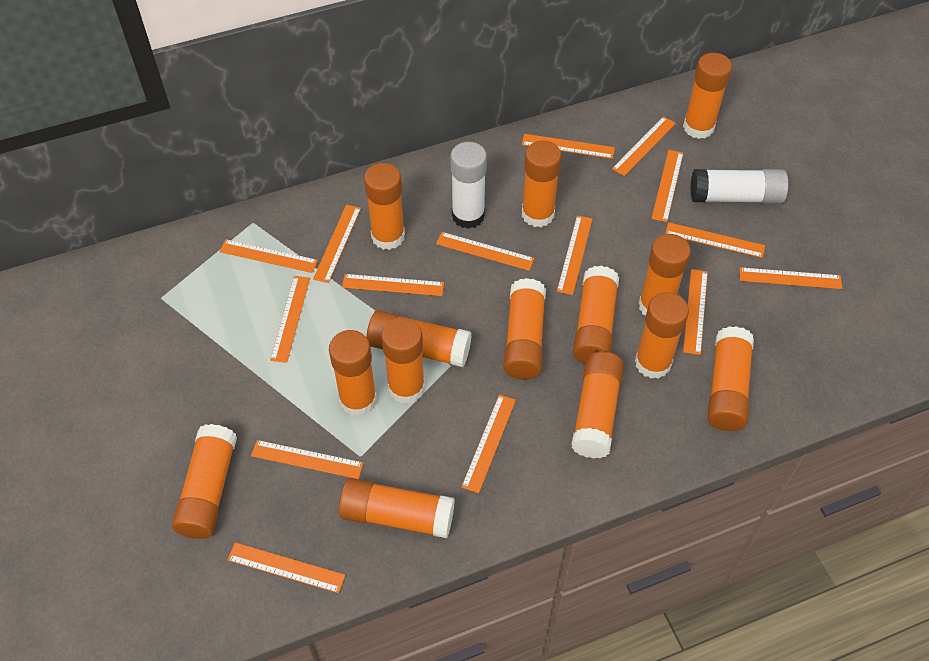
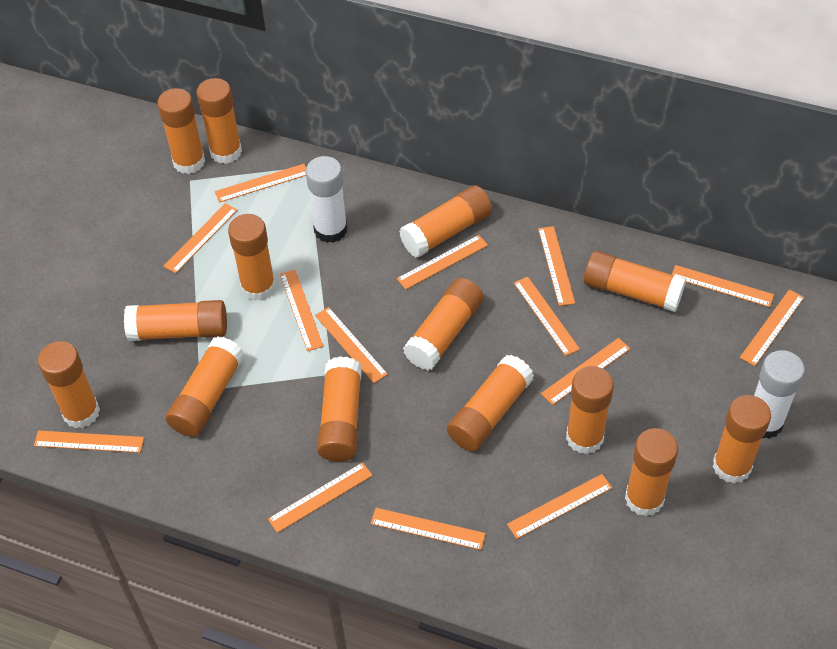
orange ruler: [219,239,318,273] [227,542,345,593] [251,440,364,479] [270,276,310,363] [313,205,361,283] [342,274,444,296] [436,232,535,271] [461,394,516,493] [522,134,615,159] [557,215,592,295] [612,116,676,176] [651,150,683,222] [665,222,765,258] [683,269,708,355] [739,267,842,289] = 15 -> [34,430,144,453] [163,203,237,273] [215,164,306,203] [268,462,373,533] [280,270,324,351] [315,307,388,383] [370,508,486,550] [397,235,488,290] [507,474,612,539] [514,277,580,356] [538,226,575,306] [541,338,630,405] [672,265,774,307] [740,290,804,366] = 14

